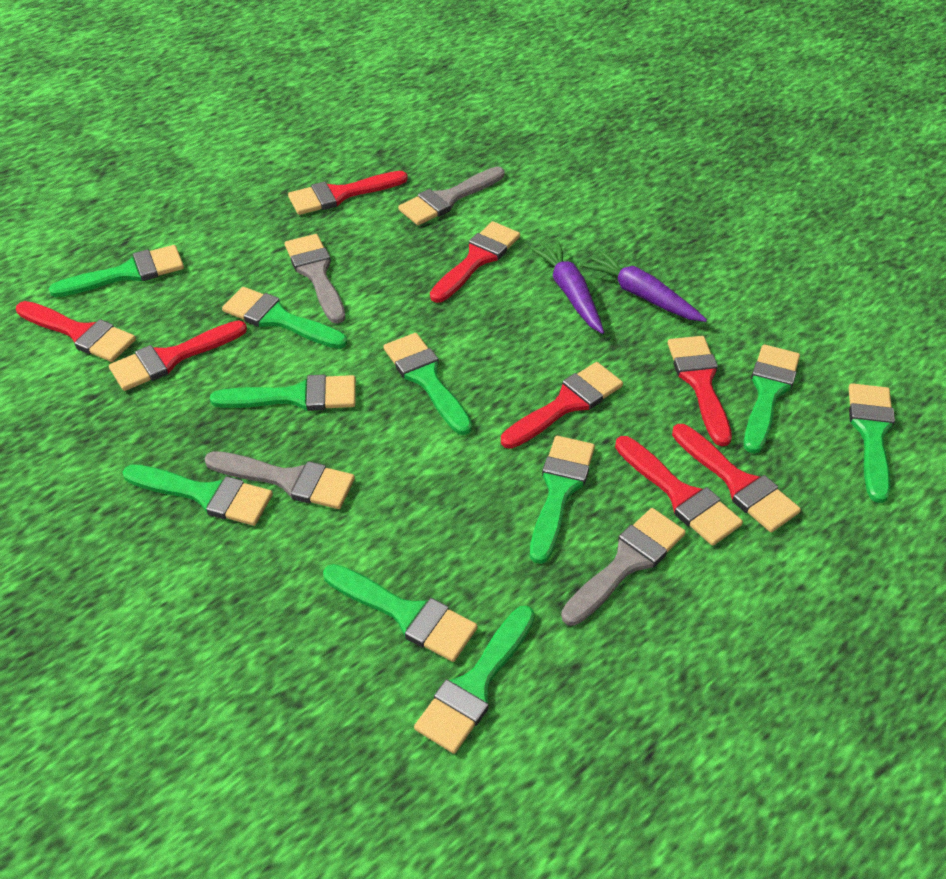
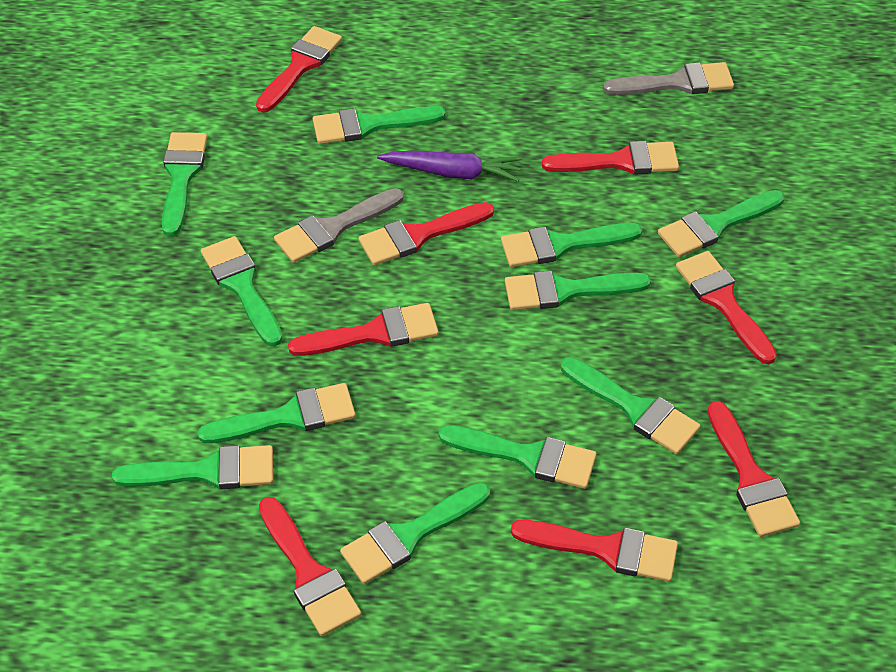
green brush: [49,245,184,297] [123,464,273,526] [210,374,356,411] [222,287,347,349] [323,564,477,662] [383,333,472,435] [414,606,535,754] [530,436,595,564] [744,344,800,454] [848,383,895,503] = 10 -> [112,445,273,489] [162,132,207,236] [198,383,356,444] [201,236,283,346] [313,106,446,144] [340,483,490,584] [439,425,597,489] [501,223,642,267] [505,271,651,310] [561,357,700,454] [658,190,785,257] = 11
grey brush: [204,451,355,509] [285,234,346,324] [398,167,504,225] [561,508,686,626] = 4 -> [274,188,404,263] [603,62,734,95] = 2
purple carrot: [531,241,604,334] [582,250,707,322] = 2 -> [377,151,522,182] = 1

